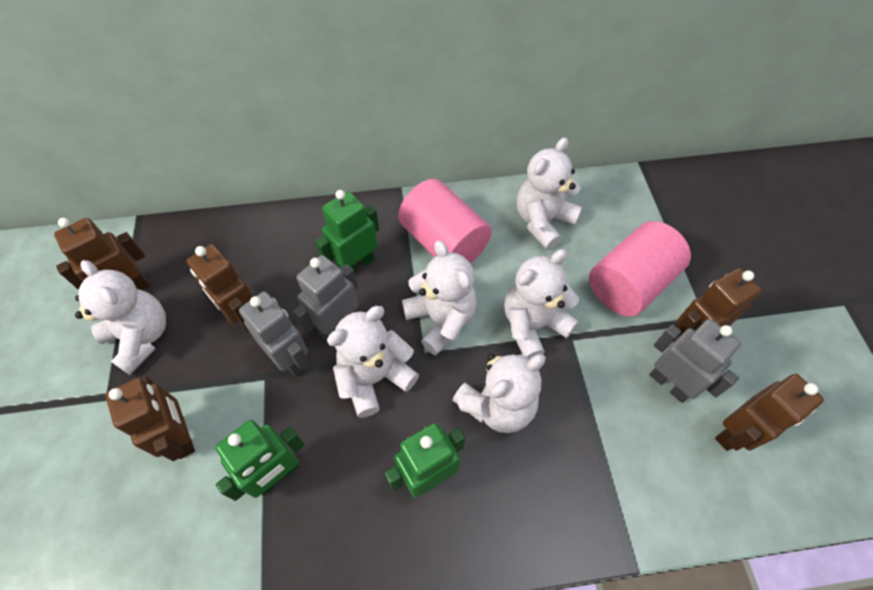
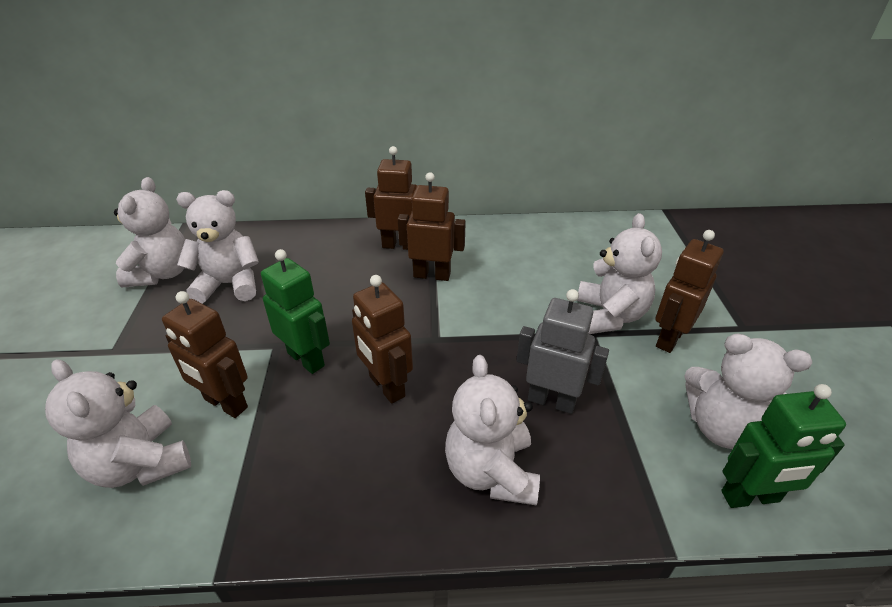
green robot: [215,420,305,501] [315,190,379,273] [385,423,465,498] = 3 -> [261,249,330,374] [721,384,846,508] = 2
grey robot: [239,291,309,377] [292,255,358,341] [649,319,741,403] = 3 -> [516,289,609,414] = 1
pink cylinder: [398,179,492,263] [589,221,691,317] = 2 -> none = 0

